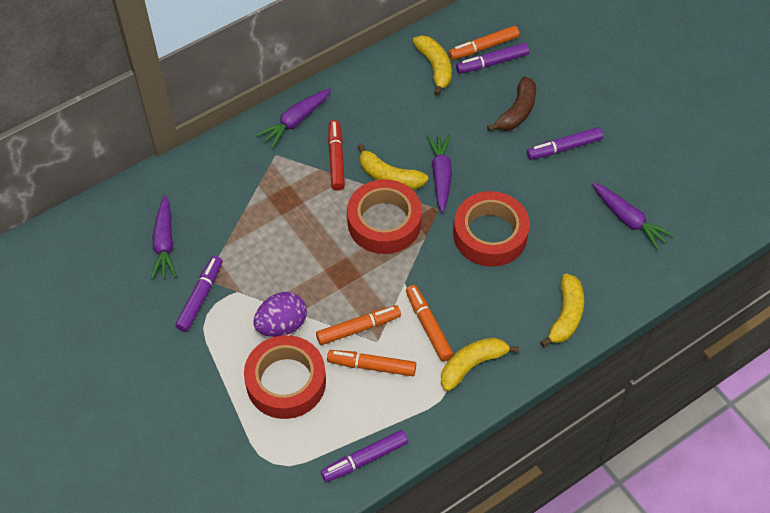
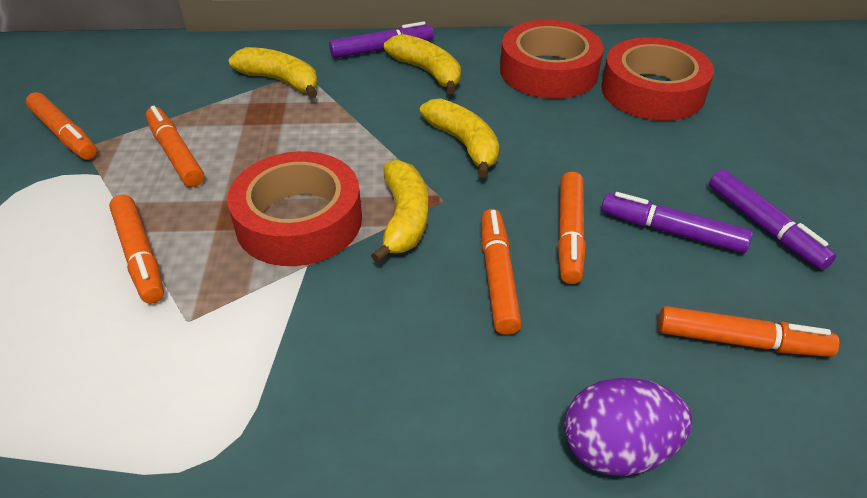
brown banana: [487,76,536,131] = 1 -> none = 0
orange marker: [316,305,401,345] [327,350,416,376] [406,285,454,361] [448,26,519,60] = 4 -> [26,92,97,160] [109,195,164,304] [145,106,204,187] [481,209,522,335] [558,172,586,284] [658,306,839,357] = 6
purple carrot: [151,195,177,280] [256,89,331,148] [426,134,452,213] [592,183,674,250] = 4 -> none = 0
purple marker: [175,256,223,332] [321,430,408,482] [456,43,529,74] [527,127,603,160] = 4 -> [329,21,434,58] [601,192,753,253] [709,170,836,270] = 3
red marker: [328,120,345,190] = 1 -> none = 0

